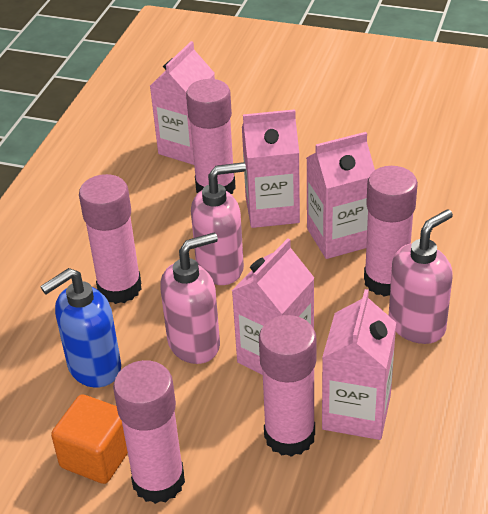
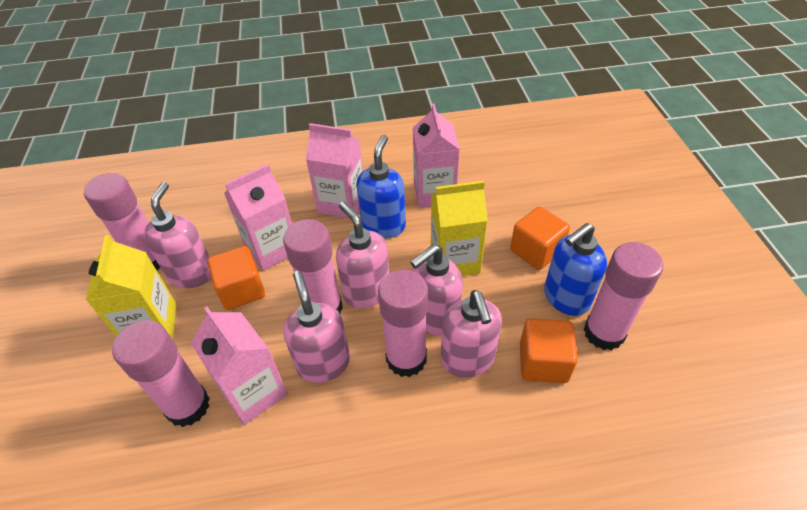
blue soap dispenser: [40,268,121,387] = 1 -> [356,135,406,238] [544,223,607,316] = 2
orange cube: [51,394,128,484] = 1 -> [207,246,265,310] [510,206,570,270] [520,318,578,383] = 3
pink carton: [150,41,215,165] [232,238,314,375] [242,109,300,228] [307,132,375,259] [322,289,396,440] = 5 -> [191,307,288,425] [224,164,292,271] [306,123,363,219] [413,104,460,207] = 4
pink soap dispenser: [160,233,220,364] [191,162,246,285] [389,209,453,344] = 3 -> [143,182,211,288] [283,271,350,383] [336,202,389,308] [410,244,463,336] [441,290,502,377] = 5
yellow carton: none = 0 -> [86,235,176,340] [431,181,488,276] = 2

